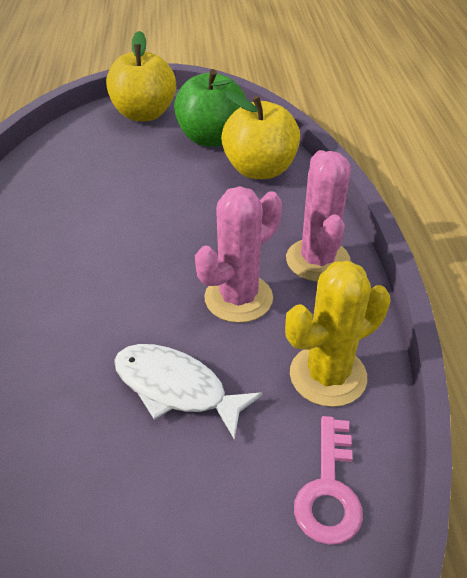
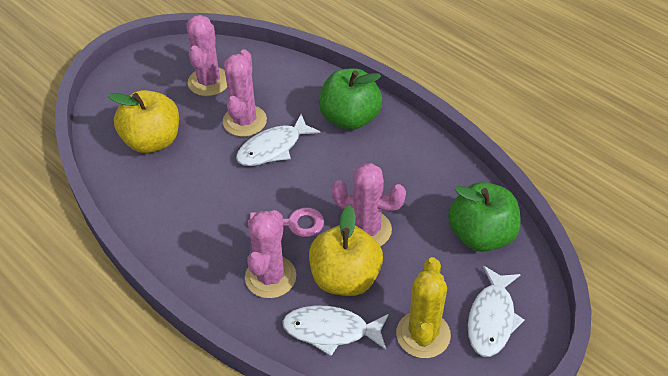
green apple: [174,69,246,146] = 1 -> [319,68,382,130] [448,182,521,252] = 2
pink cactus: [195,186,282,323] [286,150,351,282] = 2 -> [186,15,227,96] [223,49,267,137] [245,210,296,298] [331,163,406,246] = 4
white fish: [114,344,263,440] = 1 -> [236,114,320,166] [282,306,389,356] [467,266,525,357] = 3

